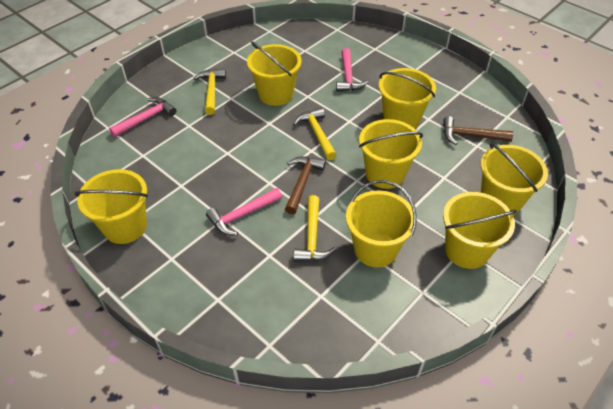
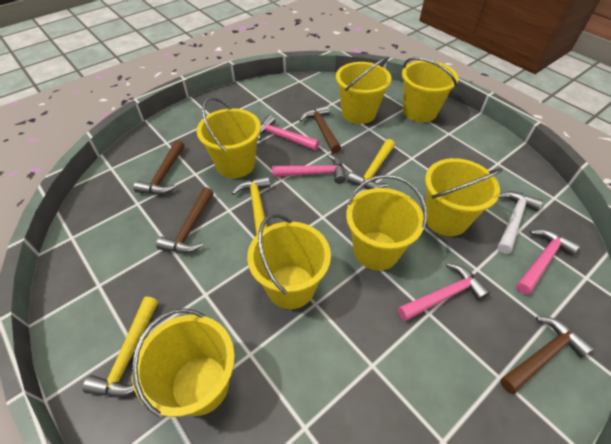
brown hammer: [285,157,326,214] [443,116,513,145] = 2 -> [133,140,185,195] [156,187,213,253] [299,105,341,154] [500,316,594,394] = 4
pink hammer: [109,97,176,137] [206,188,282,235] [336,48,368,92] = 3 -> [257,115,319,150] [272,154,346,184] [398,263,490,321] [516,229,580,295] = 4
white hammer: none = 0 -> [498,191,543,254] = 1

